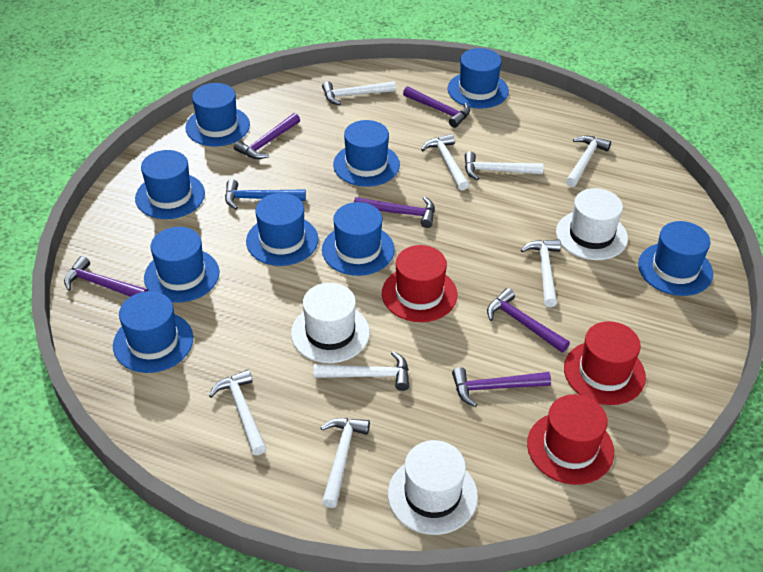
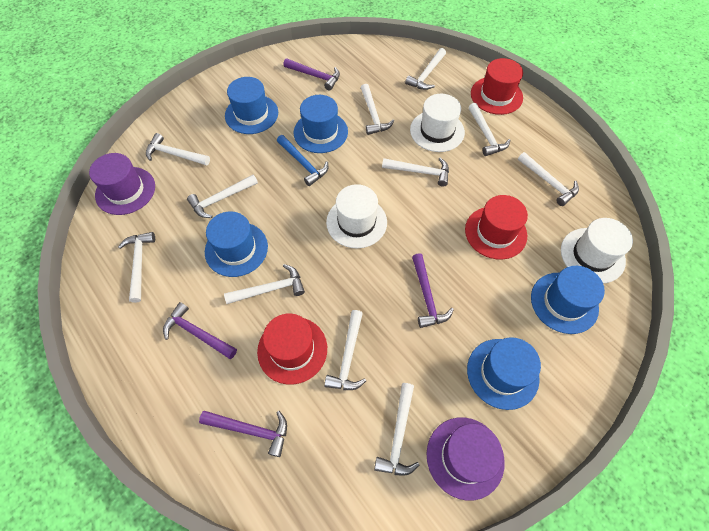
blue hat: [113,291,193,373] [135,150,205,219] [144,227,219,303] [185,83,250,146] [246,193,319,266] [322,202,395,276] [333,120,400,187] [448,48,509,109] [638,221,713,296] = 9 -> [205,211,268,277] [225,77,278,134] [294,95,348,153] [467,337,541,410] [531,266,605,334] = 5
purple hammer: [64,256,148,297] [234,113,300,159] [354,197,435,228] [403,86,470,128] [452,367,551,407] [487,288,570,352] = 6 -> [163,302,237,359] [199,411,287,457] [283,58,340,91] [412,253,454,328] = 4
purple hat: none = 0 -> [89,153,155,215] [427,417,505,501] = 2
white hammer: [209,369,266,455] [314,351,409,391] [320,418,370,508] [322,81,396,105] [421,134,469,191] [465,151,543,180] [521,240,561,307] [566,135,611,187] = 8 -> [118,232,155,303] [146,133,210,166] [187,175,258,218] [224,264,305,304] [324,310,366,390] [361,84,394,135] [374,383,419,476] [382,158,449,187] [405,48,446,90] [468,103,510,156] [518,152,579,206] = 11

